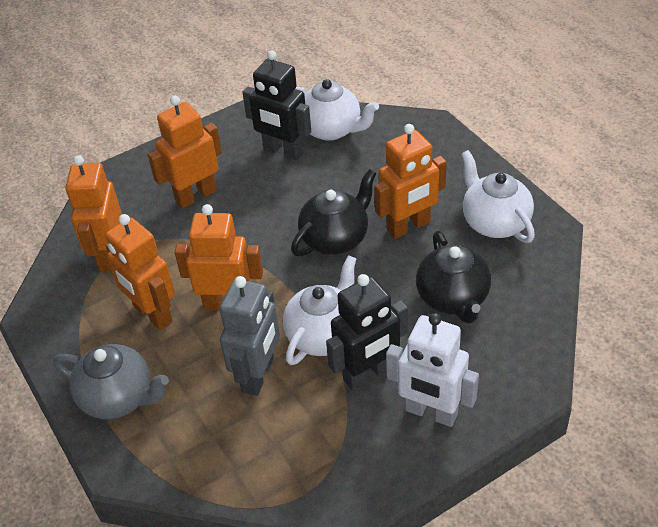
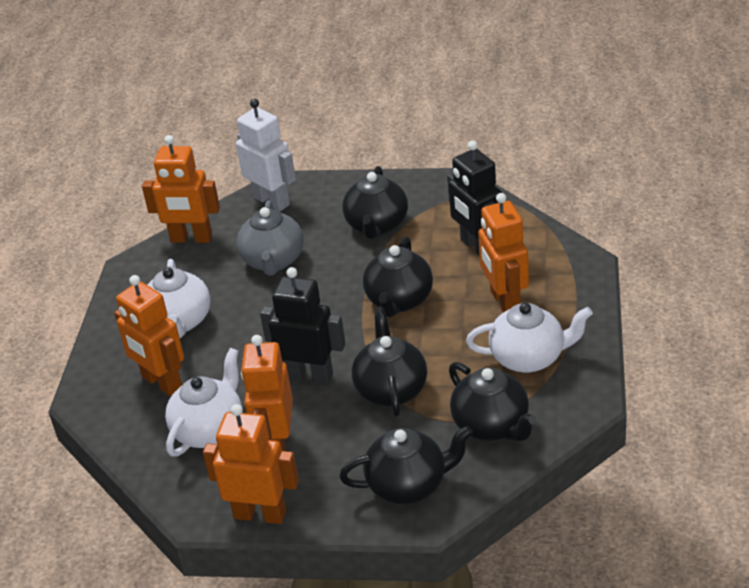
black teapot: [291,169,376,256] [416,231,491,324] = 2 -> [339,426,473,504] [342,166,408,239] [352,307,427,416] [363,236,433,317] [449,362,537,441] = 5
grey robot: [220,276,280,396] = 1 -> none = 0

